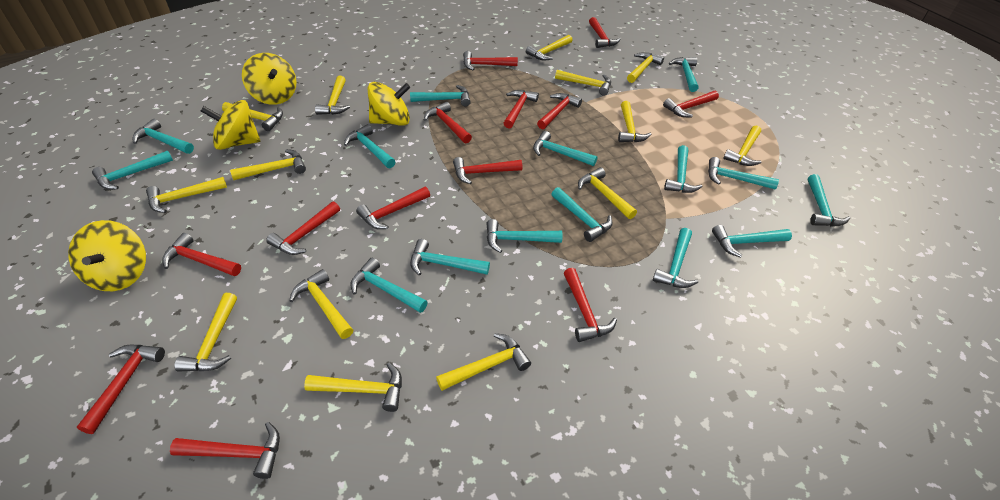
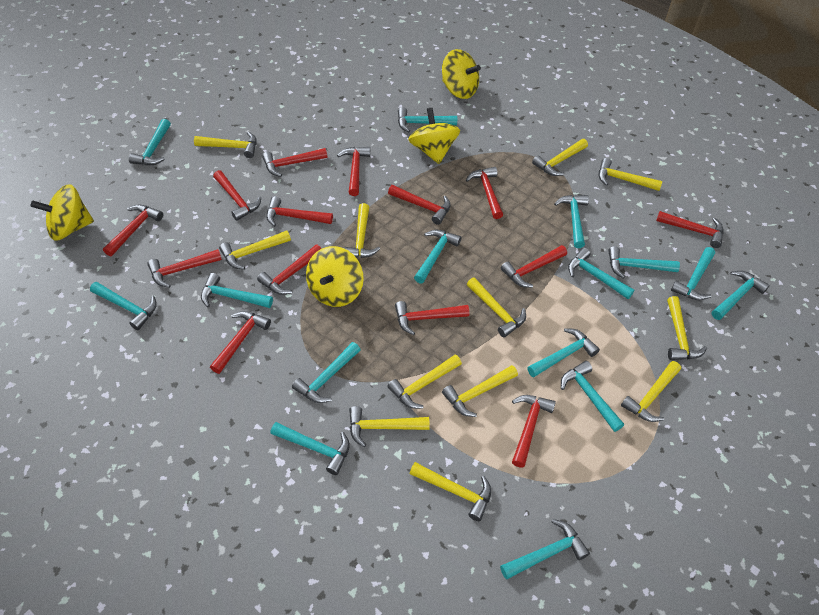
red hammer: [77,345,165,434] [162,233,241,276] [170,422,280,479] [266,201,340,255] [356,187,430,229] [424,102,472,143] [453,157,522,184] [463,51,518,70] [504,90,539,129] [537,93,582,130] [564,268,617,342] [589,17,620,48] [663,91,719,117] = 13 -> [103,204,163,257] [147,249,222,288] [210,311,271,374] [213,170,261,221] [257,245,322,295] [262,148,327,177] [266,196,333,227] [337,147,370,196] [388,185,451,225] [395,301,469,335] [466,167,503,219] [501,245,567,288] [512,395,556,468] [656,211,724,248] = 14
yellow hammer: [146,177,227,213] [174,293,237,372] [222,102,283,131] [230,149,306,180] [289,269,353,339] [304,363,402,412] [315,76,350,115] [436,333,531,391] [526,35,572,60] [555,70,611,95] [578,167,637,219] [618,101,652,142] [627,52,664,83] [723,125,761,166] = 14 -> [194,131,257,158] [219,230,291,270] [344,203,380,258] [349,406,430,447] [387,355,462,409] [410,462,491,521] [442,365,518,417] [467,278,526,338] [532,139,588,176] [599,158,663,191] [621,361,681,422] [667,296,707,360] = 12

